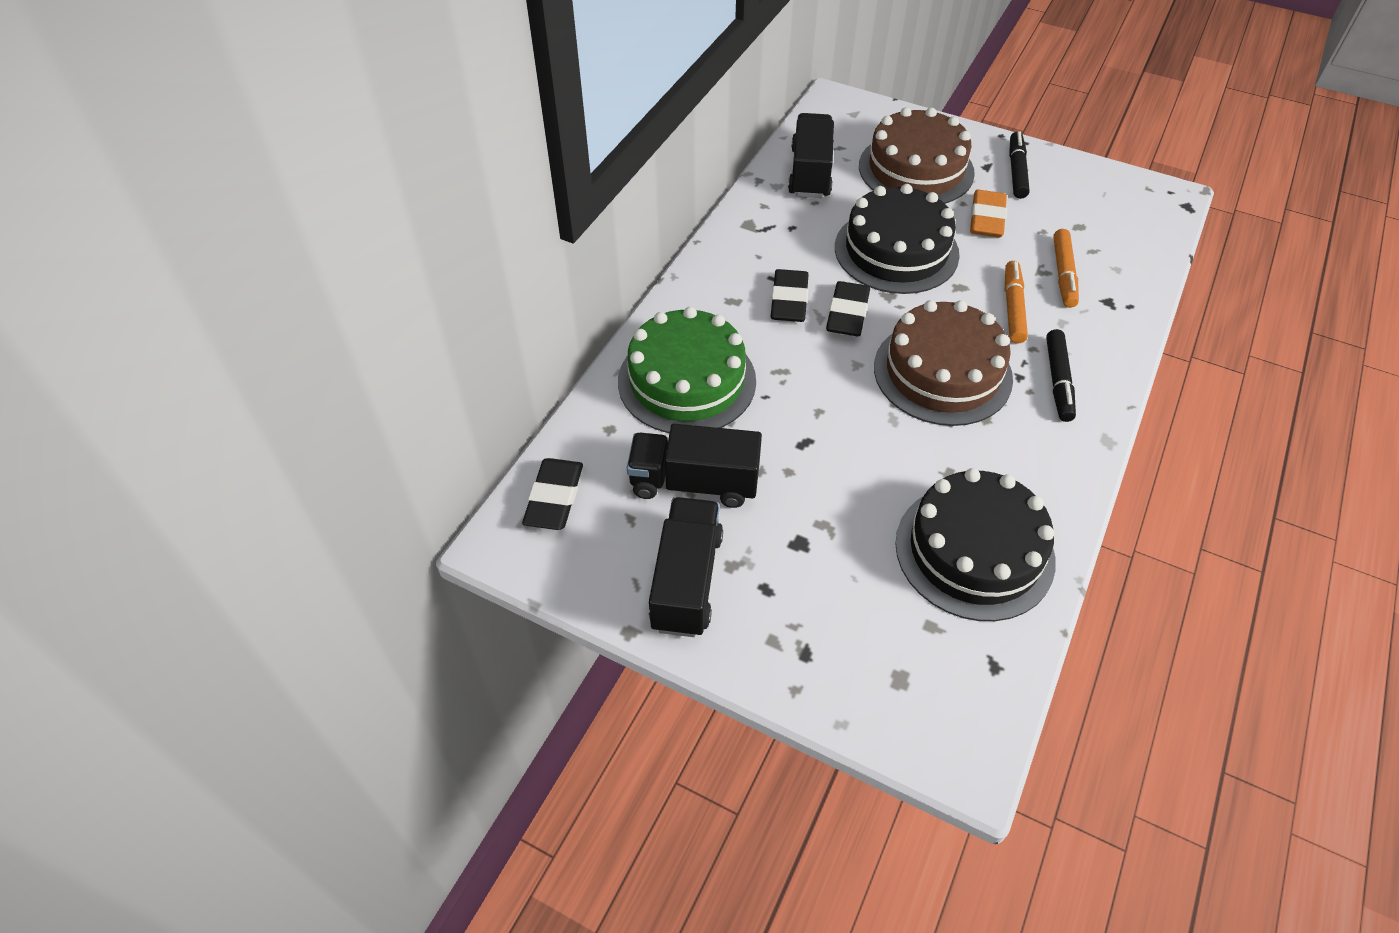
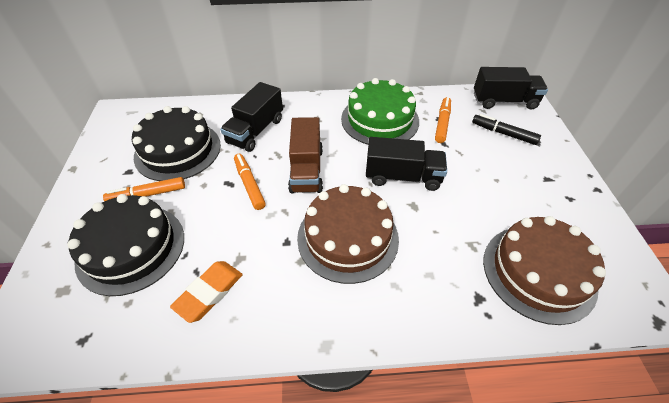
black eraser: [522,458,583,530] [771,269,809,322] [826,281,870,336] = 3 -> none = 0
black marker: [1009,131,1030,199] [1046,329,1076,422] = 2 -> [472,114,541,145] = 1
brown truck: none = 0 -> [288,117,323,193] = 1
orange marker: [1005,261,1028,343] [1053,229,1079,308] = 2 -> [103,177,185,201] [234,154,266,210] [435,97,451,143] = 3

